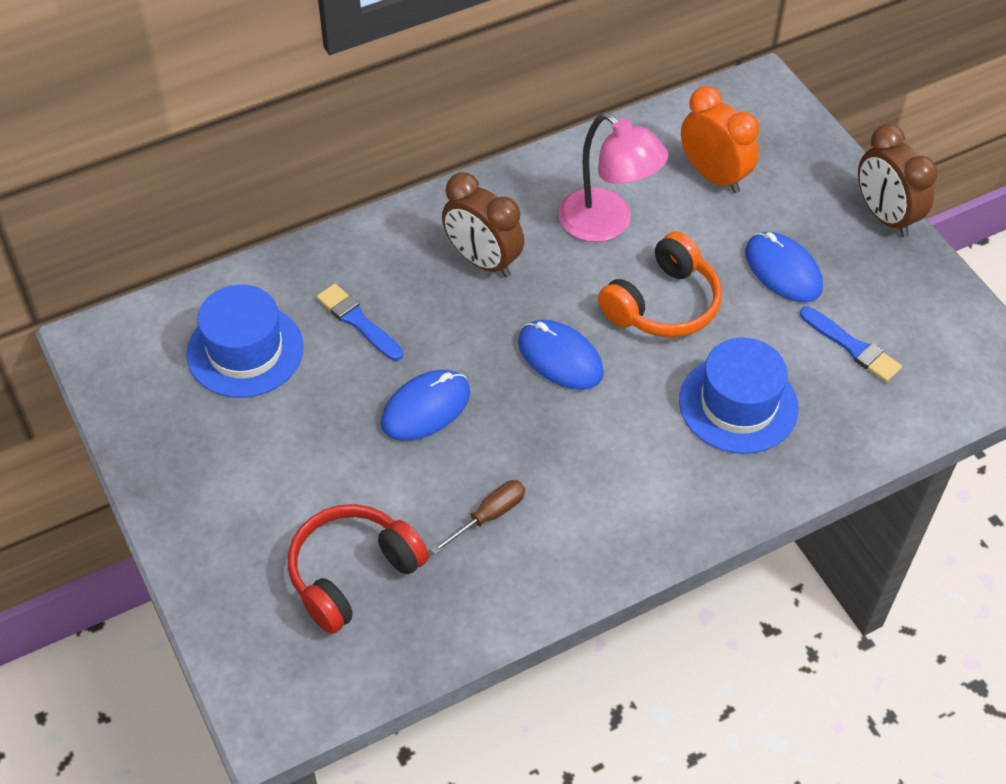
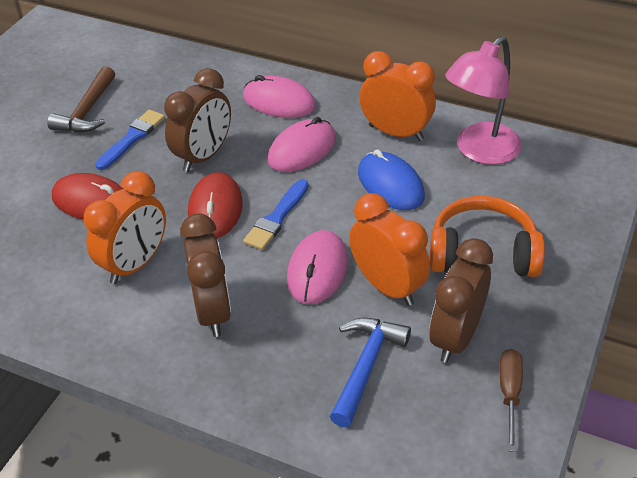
blue hammer: none = 0 -> [330,318,411,427] = 1
blue hat: [187,285,304,398] [679,338,799,454] = 2 -> none = 0
blue mouse: [381,370,470,441] [518,320,604,390] [745,232,823,302] = 3 -> [358,149,425,210] = 1
brown clock: [442,173,524,278] [858,124,937,237] = 2 -> [164,68,231,172] [180,213,231,337] [429,238,493,363] = 3
brown hammer: none = 0 -> [47,66,115,133] = 1
orange clock: [681,86,759,193] = 1 -> [84,171,166,284] [349,193,430,306] [360,51,436,141] = 3
pink mouse: none = 0 -> [243,75,316,118] [267,117,336,172] [287,230,348,304] = 3
red headphones: [288,504,429,634] = 1 -> none = 0
red mouse: none = 0 -> [52,173,123,220] [188,172,243,238] = 2

